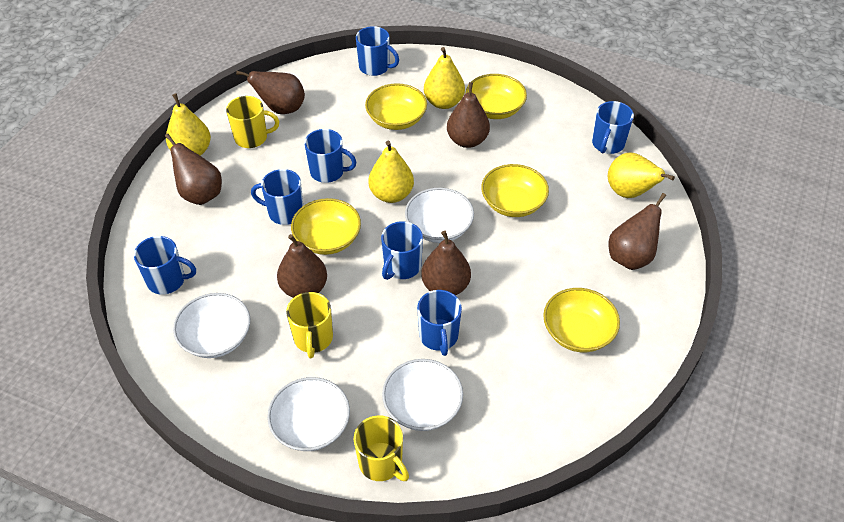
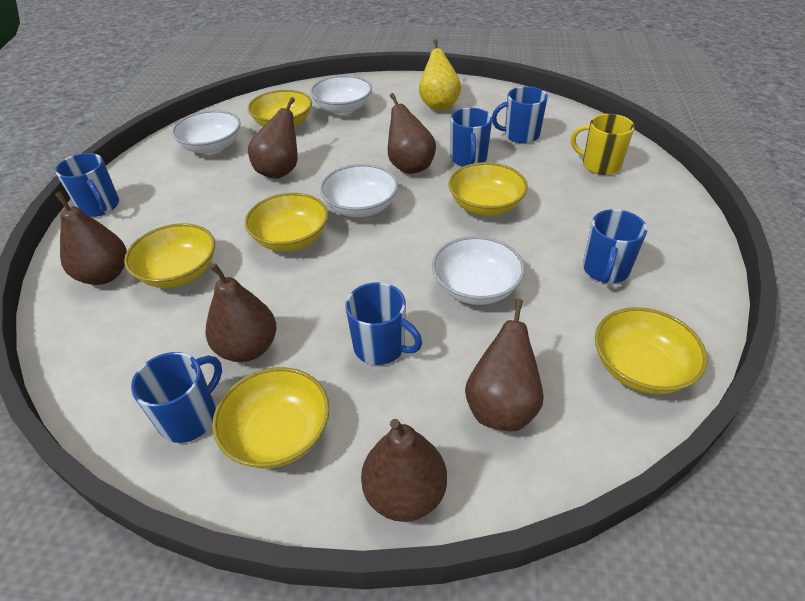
blue mug: [134,236,196,295] [251,169,303,225] [304,129,356,183] [356,26,399,76] [381,221,423,280] [417,290,462,356] [592,101,634,154] = 7 -> [55,153,119,217] [131,352,222,443] [345,282,422,365] [451,108,492,167] [492,86,548,143] [583,209,647,284] = 6
yellow bowl: [291,198,361,255] [365,83,427,130] [466,74,527,119] [481,164,549,217] [543,288,620,352] = 5 -> [124,223,215,288] [212,367,330,468] [245,193,328,251] [248,90,312,127] [448,162,528,216] [595,307,707,394] = 6
yellow mug: [226,96,279,148] [286,292,333,358] [354,415,409,481] = 3 -> [571,114,635,175] = 1
yellow pear: [166,93,211,156] [368,141,414,203] [424,47,465,109] [608,153,675,198] = 4 -> [419,39,461,111] = 1

